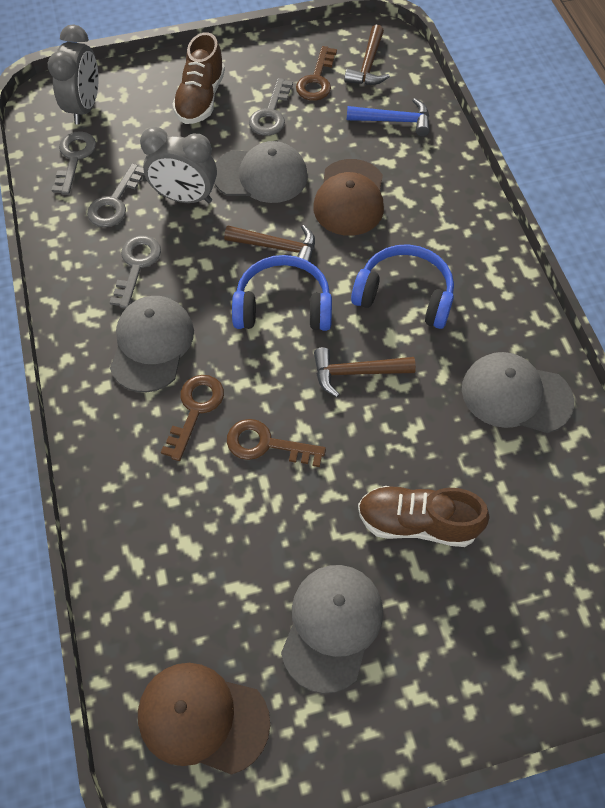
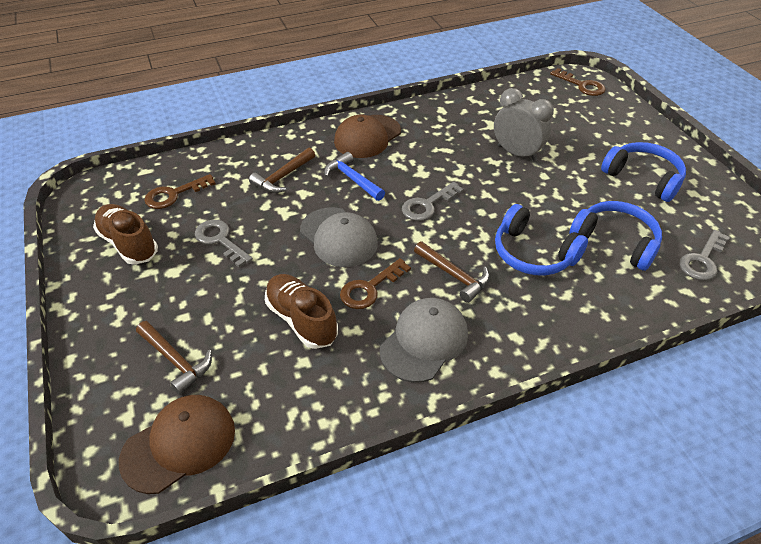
blue headphones: [232,255,332,331] [351,244,454,329] = 2 -> [495,204,588,276] [569,201,662,271] [601,142,686,202] = 3
grey cap: [110,296,194,392] [214,141,308,203] [281,565,383,694] [462,352,574,433] = 4 -> [300,207,378,267] [380,298,468,383] = 2
grey clock: [48,24,98,124] [140,127,217,203] = 2 -> [494,88,554,161] = 1
grey key: [52,131,96,195] [87,163,145,227] [109,236,161,308] [249,78,293,136] = 4 -> [195,220,253,267] [402,182,464,221] [680,230,730,280] = 3

